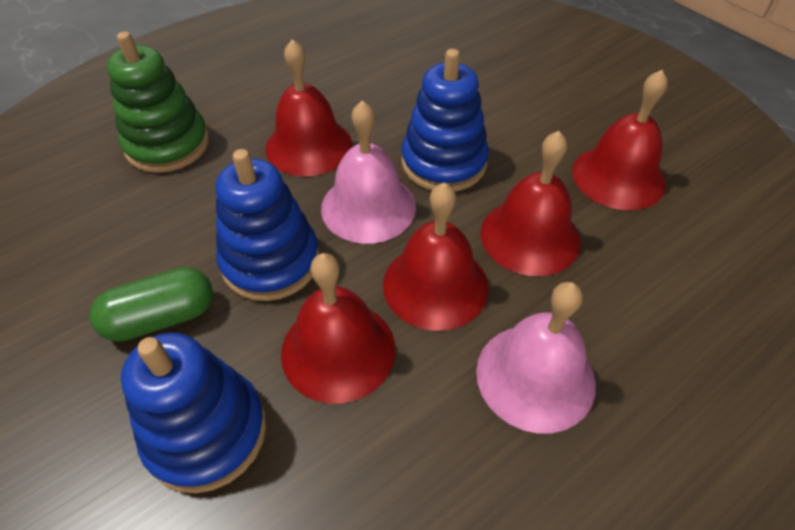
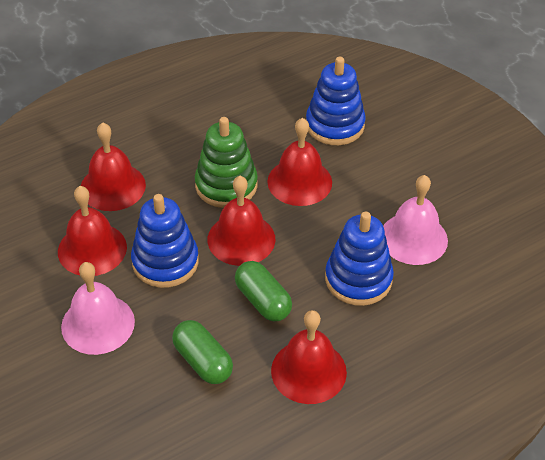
green capsule: [89,267,213,342] = 1 -> [172,320,233,384] [235,261,292,321] = 2

